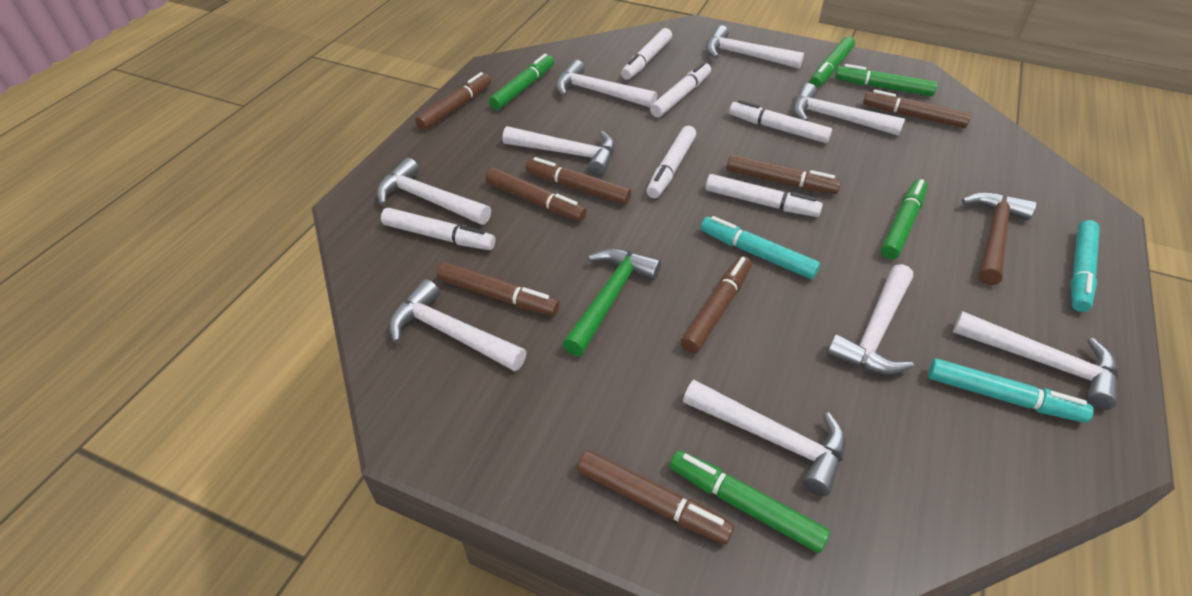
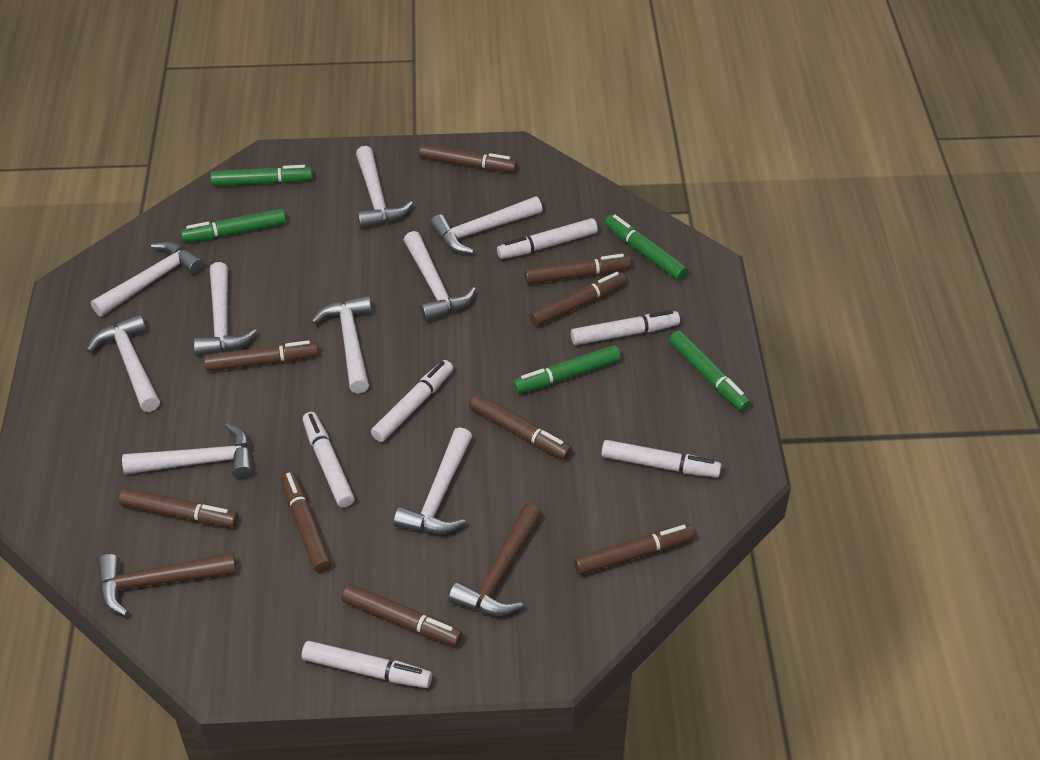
brown hammer: [962,192,1037,285] = 1 -> [97,552,236,616] [448,503,542,616] = 2
brown marker: [415,72,491,130] [437,262,560,316] [485,168,587,221] [526,157,631,205] [577,450,735,544] [681,256,752,353] [726,154,841,194] [863,89,971,128] = 8 -> [118,488,239,527] [204,340,319,372] [280,470,332,573] [341,584,463,646] [419,143,517,173] [469,394,572,460] [524,254,631,284] [529,272,626,327] [574,524,694,575] = 9
green hammer: [563,248,661,357] = 1 -> none = 0
turquoise marker: [701,216,820,279] [928,358,1094,423] [1071,220,1100,312] = 3 -> none = 0

